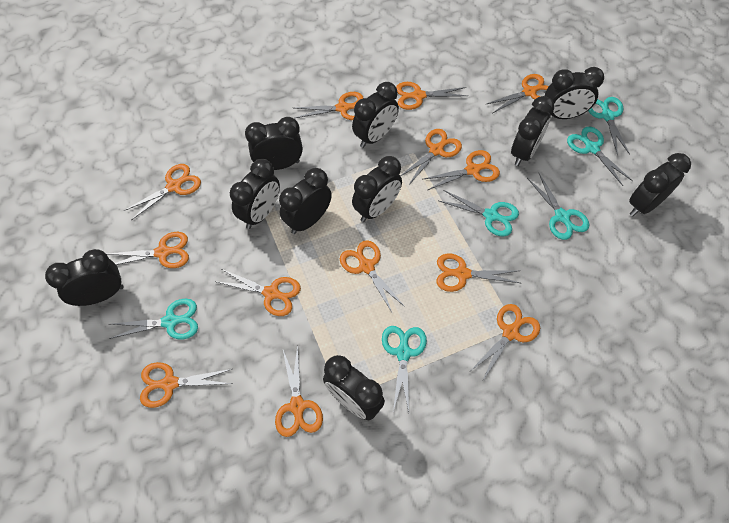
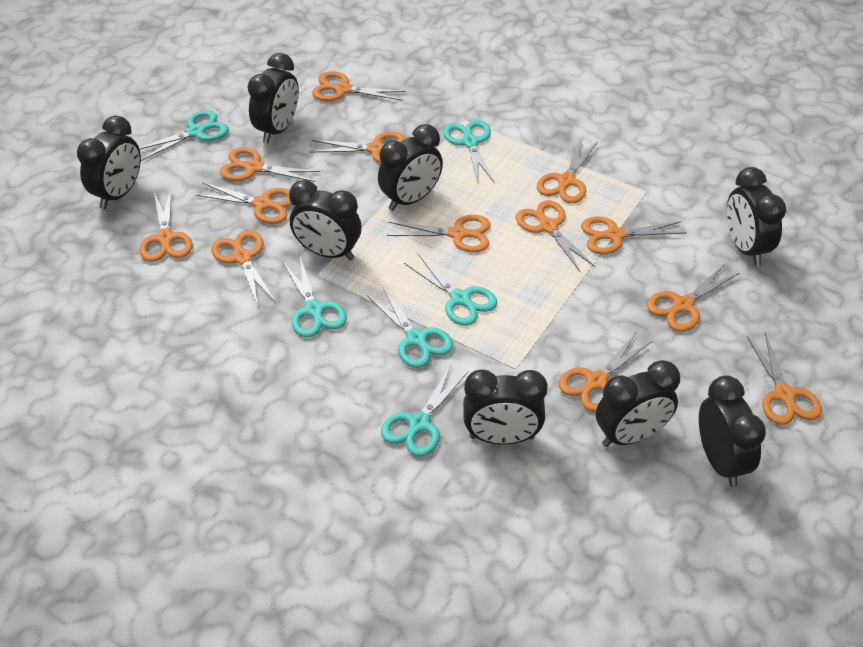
black clock: [45,249,124,306] [230,159,280,229] [245,117,303,170] [279,168,332,234] [323,355,385,421] [352,82,399,148] [352,156,402,222] [511,96,554,166] [545,67,604,119] [629,153,691,216] = 10 -> [77,116,141,209] [248,53,299,143] [289,180,361,261] [378,124,443,211] [463,370,548,445] [596,360,680,447] [699,376,766,487] [727,167,786,266] = 8

